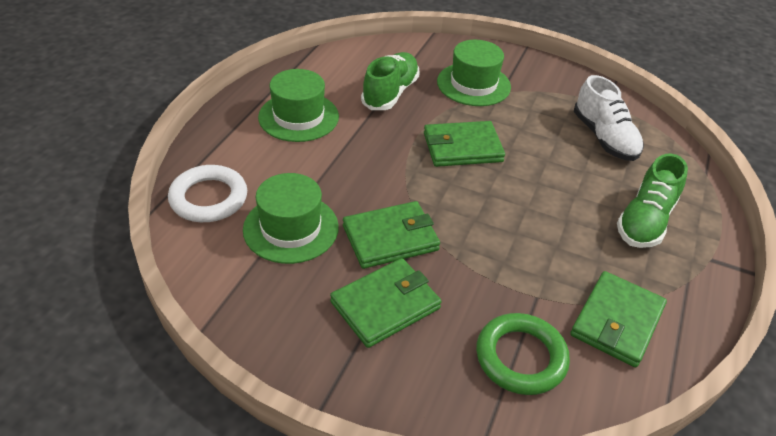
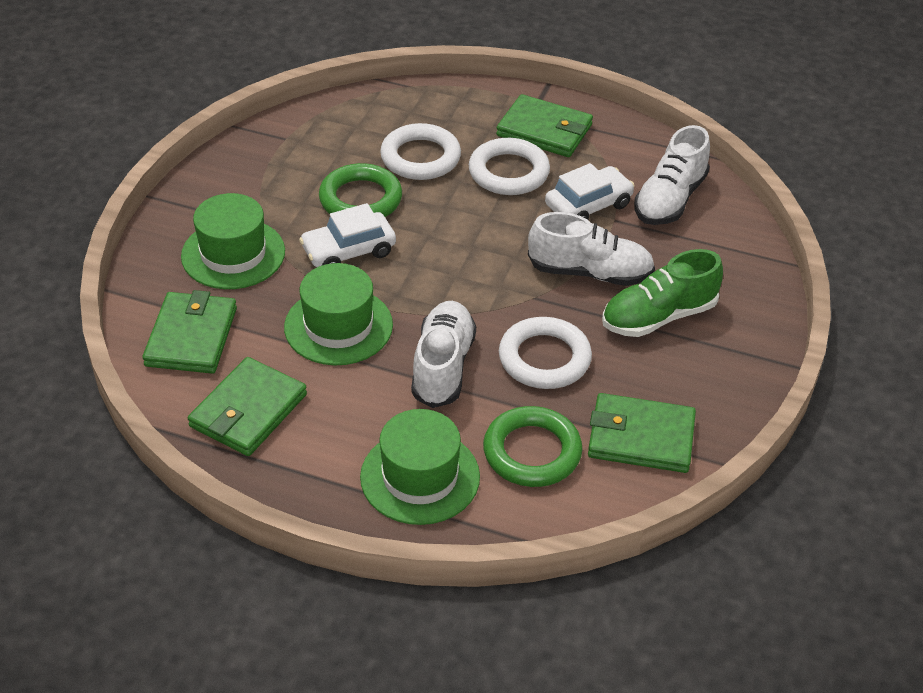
green ring: [476,313,570,395] = 1 -> [319,163,402,217] [483,406,583,487] = 2
green shoe: [361,52,420,110] [617,154,688,248] = 2 -> [602,249,723,337] = 1
white car: none = 0 -> [299,203,396,267] [545,163,635,220] = 2
white ring: [168,165,247,222] = 1 -> [380,123,461,180] [469,138,550,195] [499,317,592,389] = 3
white shoe: [574,75,644,161] = 1 -> [411,301,476,408] [528,212,655,286] [634,125,710,225] = 3

